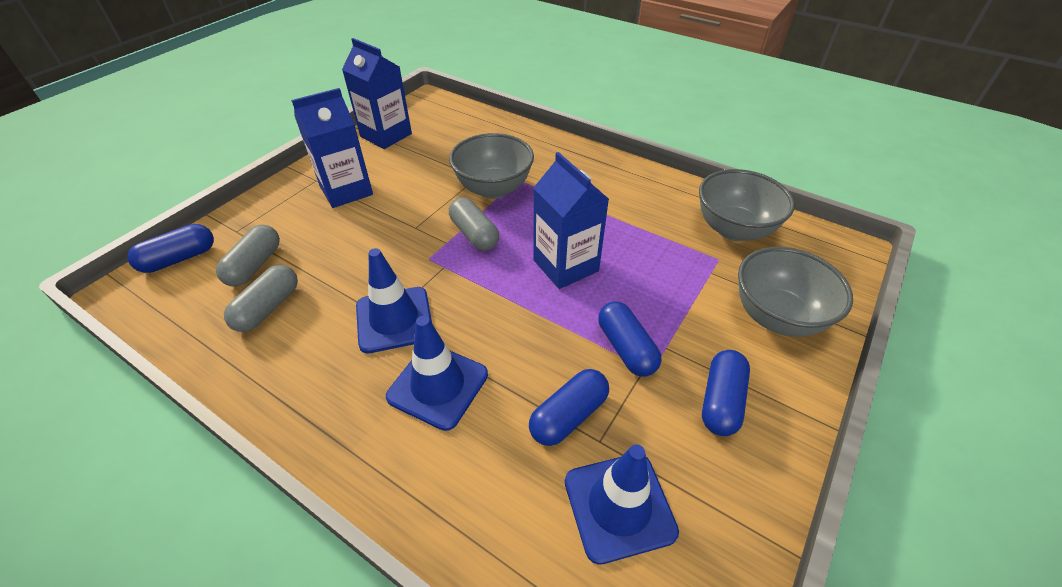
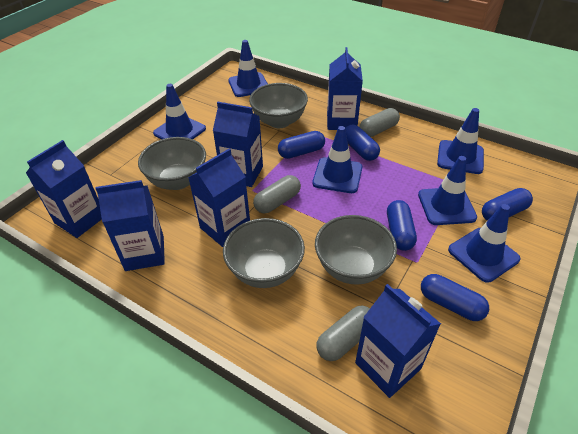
blue capsule: [127,224,214,273] [529,369,609,446] [598,302,662,377] [702,350,750,436] = 4 -> [278,131,325,159] [345,125,380,161] [387,200,417,251] [421,274,489,321] [482,188,533,220] = 5
blue carton: [291,88,373,208] [342,38,412,149] [533,152,609,289] = 3 -> [26,140,102,238] [95,180,165,271] [188,149,250,247] [213,102,263,187] [327,47,363,130] [355,284,441,398] = 6
blue traffic cone: [356,248,432,353] [386,316,488,431] [565,444,679,565] = 3 -> [153,84,206,140] [228,40,268,97] [312,126,362,193] [418,156,477,225] [437,108,484,174] [448,204,521,283] = 6
grey bowl: [449,133,534,199] [699,169,795,241] [738,247,853,337] = 3 -> [138,137,206,190] [223,218,305,288] [249,83,308,128] [315,215,397,285] = 4

